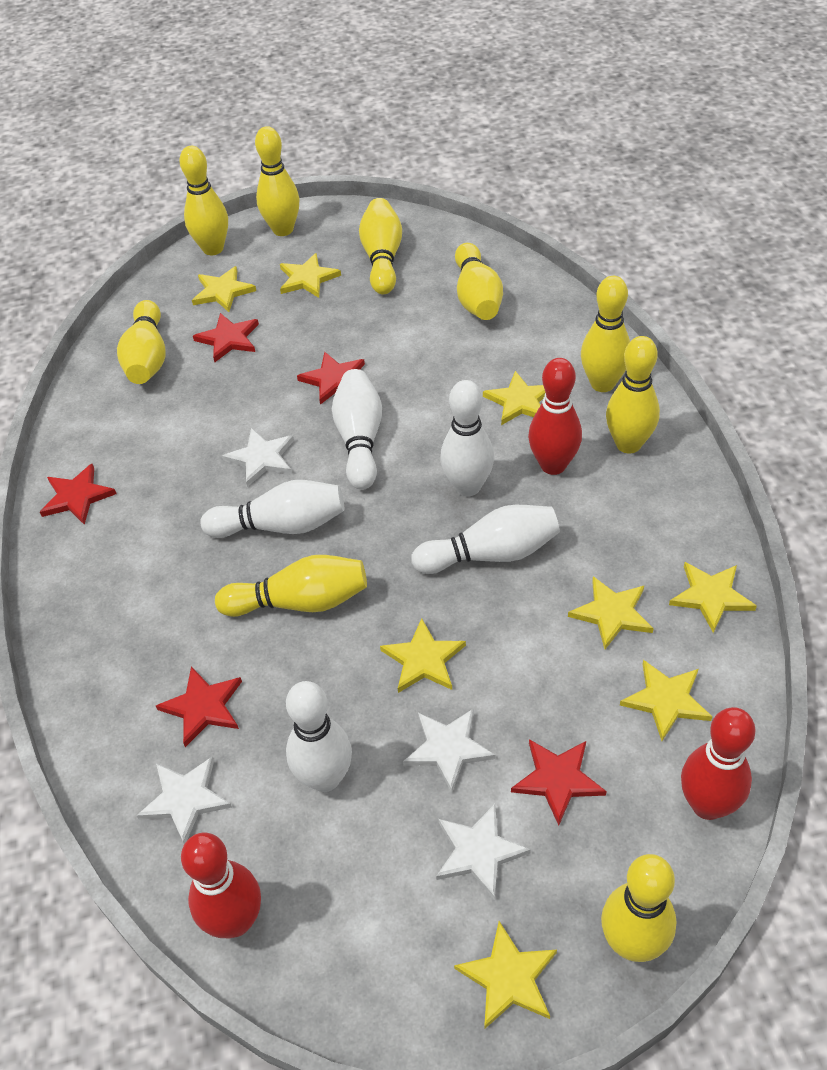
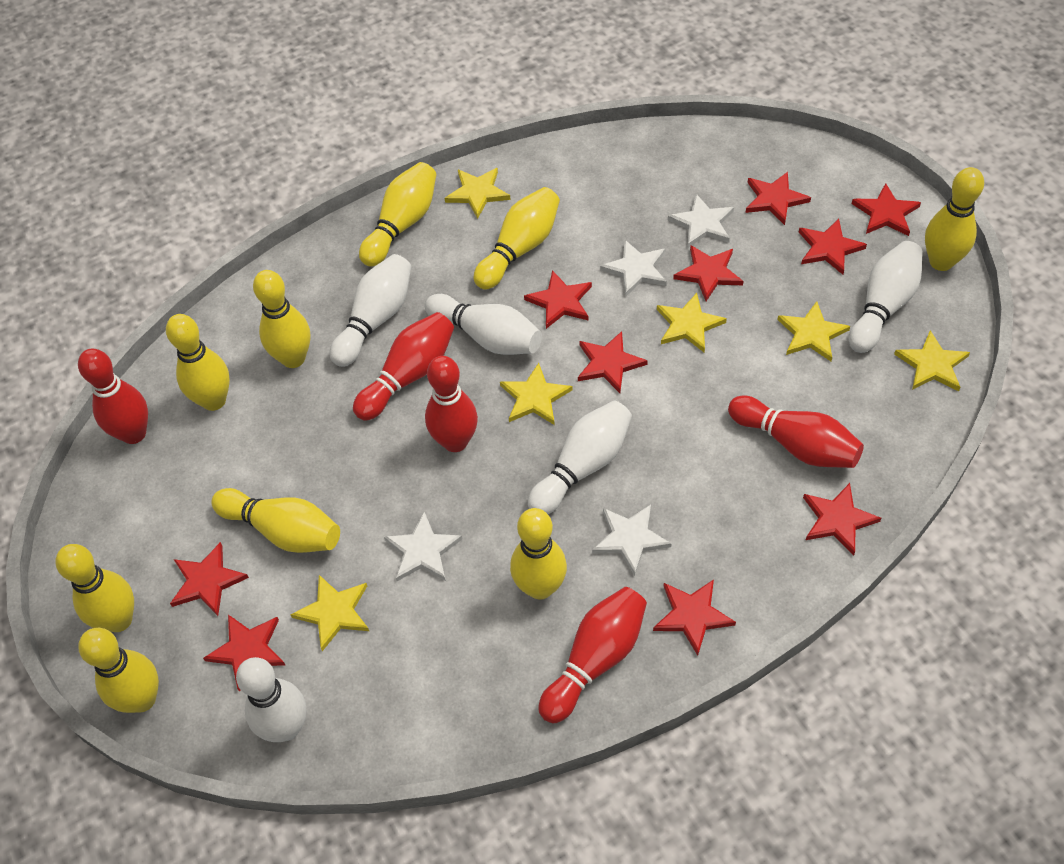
red bowling pin: [181,833,261,938] [528,358,582,475] [681,707,755,820] = 3 -> [78,349,148,444] [353,312,454,421] [425,356,478,452] [538,587,647,723] [728,395,864,468] = 5
red star: [40,464,116,525] [156,667,242,747] [193,313,259,362] [297,352,365,405] [511,739,607,826] = 5 -> [170,542,249,616] [203,615,285,692] [524,270,592,329] [578,331,648,393] [653,579,736,656] [673,245,743,301] [745,172,811,225] [799,219,867,275] [803,483,881,556] [852,183,921,236] = 10
yellow star: [192,266,256,312] [280,253,341,298] [380,618,466,693] [454,921,557,1029] [483,371,546,425] [568,576,654,649] [620,660,712,741] [669,562,757,633] = 8 -> [290,575,369,651] [445,168,511,219] [500,363,573,425] [657,293,727,352] [777,301,850,361] [894,330,970,391] = 6

